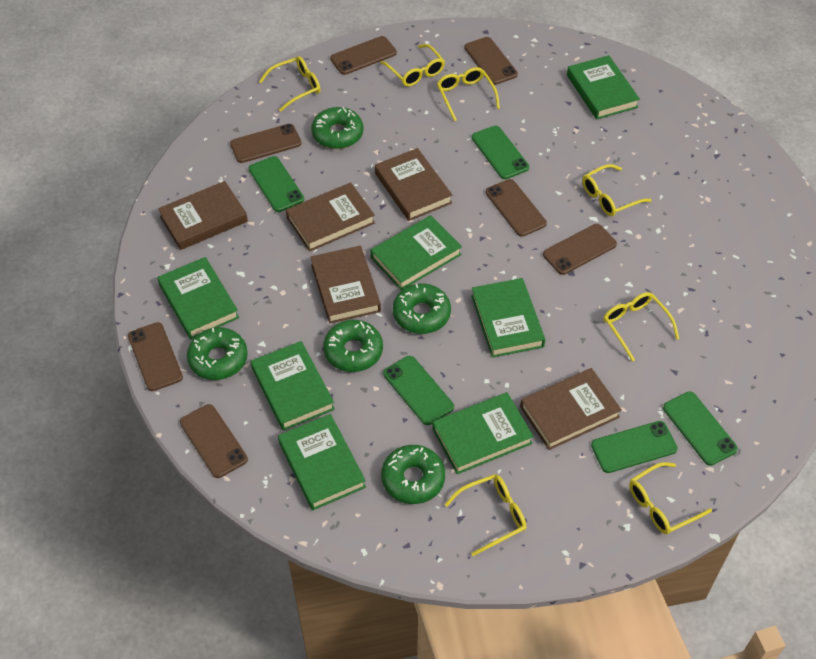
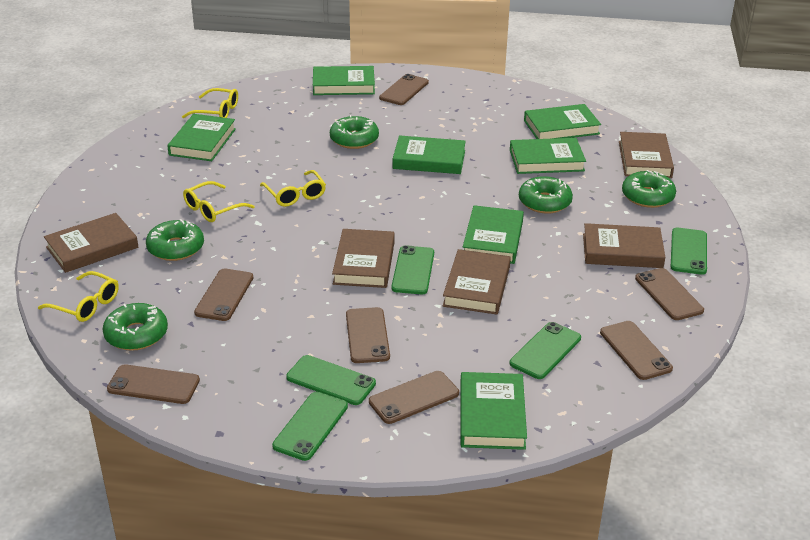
yellow glasses: [259,56,320,112] [380,44,445,87] [437,67,500,121] [444,474,526,556] [582,164,651,216] [604,292,679,362] [629,462,712,534] = 7 -> [38,271,119,322] [182,88,238,118] [183,181,254,222] [260,170,326,207] = 4

